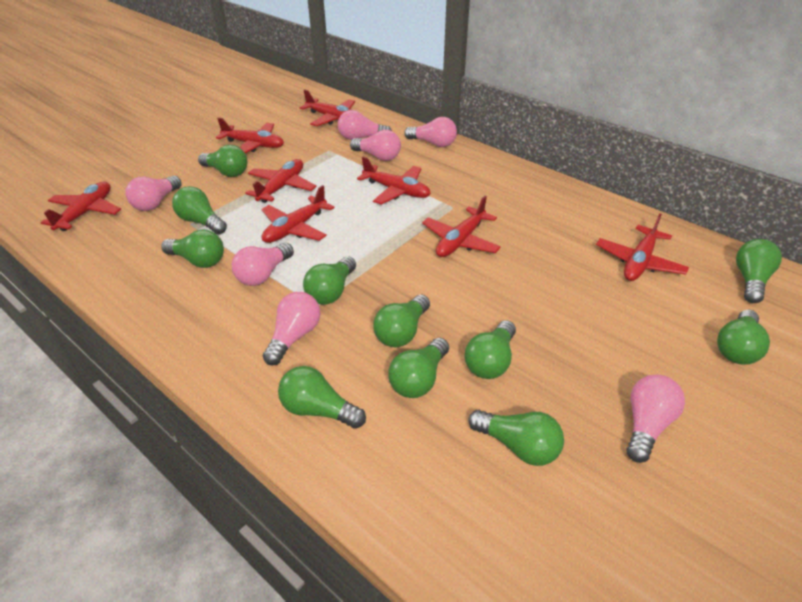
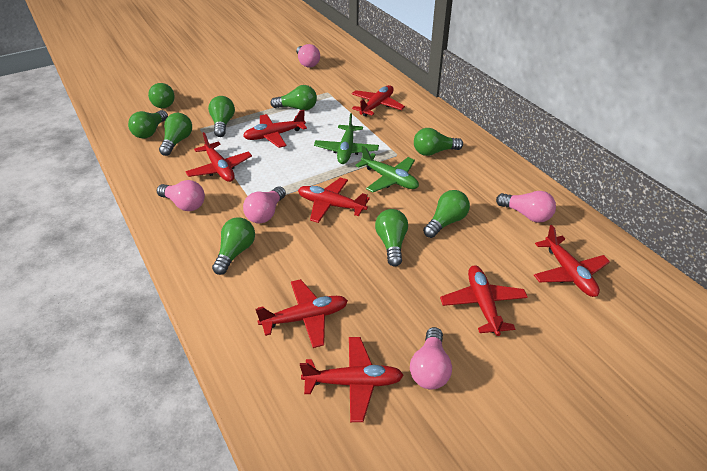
green light bulb: [161,230,224,268] [172,186,227,235] [198,145,247,177] [278,366,366,429] [303,256,356,305] [373,294,430,347] [388,338,449,398] [465,320,516,379] [468,410,564,466] [717,310,770,365] [736,239,782,303] = 11 -> [128,110,168,138] [148,83,175,108] [159,113,192,156] [208,96,235,137] [212,218,255,275] [270,85,317,111] [375,209,408,267] [414,128,463,156] [423,190,470,238] = 9
green plane: none = 0 -> [314,113,379,164] [355,146,419,192] = 2
pink light bulb: [125,176,181,211] [232,243,294,286] [263,292,321,365] [338,110,392,140] [350,130,401,161] [404,117,457,147] [627,375,685,463] = 7 -> [157,180,205,211] [243,186,286,223] [296,44,320,68] [410,327,452,390] [496,191,556,223] = 5

